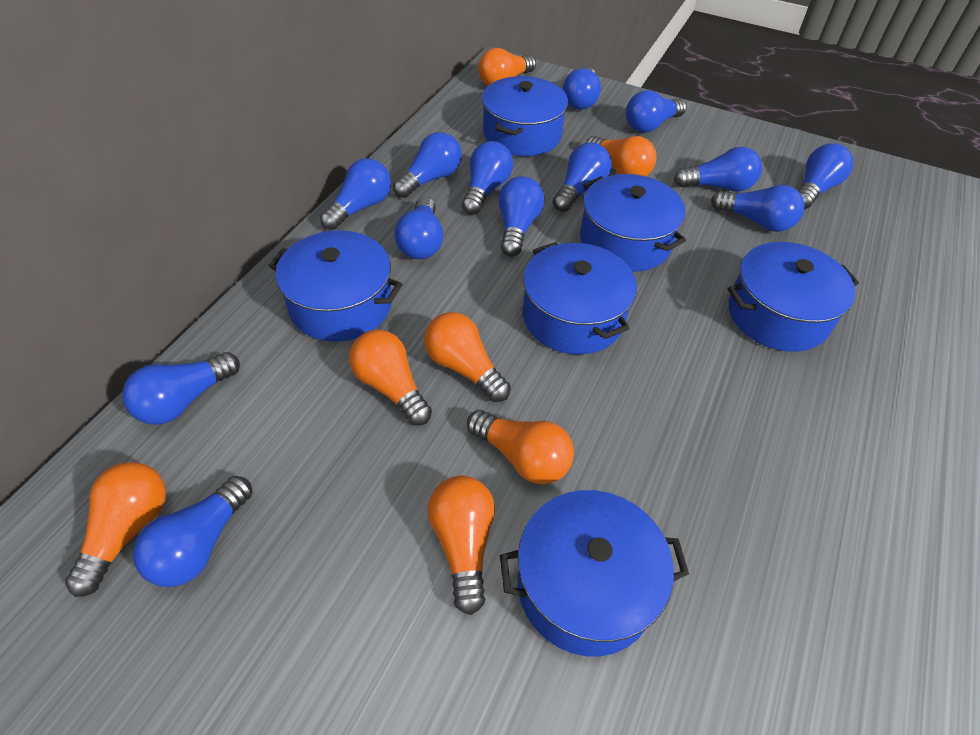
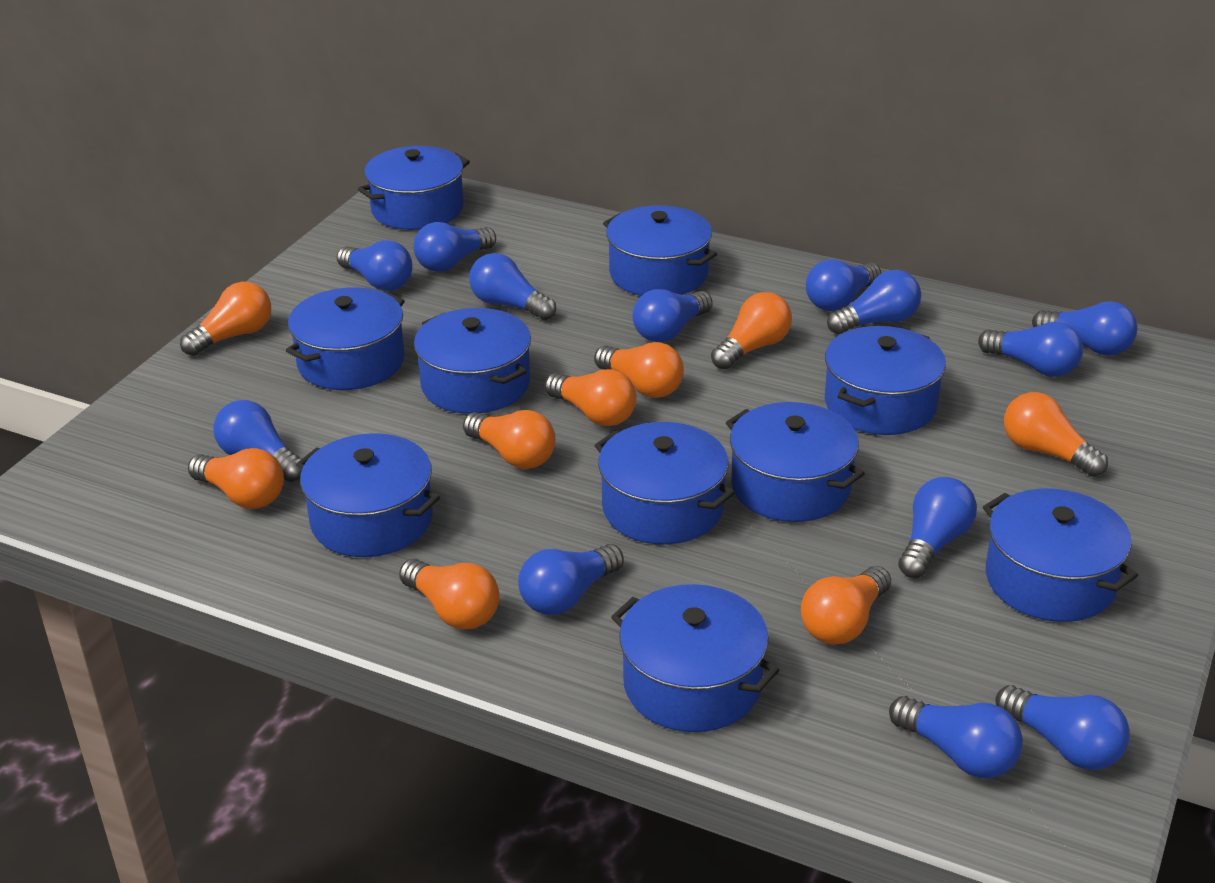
blue pot: [268,230,403,342] [482,76,568,156] [500,490,689,656] [523,242,637,354] [580,174,686,272] [727,242,859,352] = 6 -> [286,287,405,390] [296,433,440,557] [358,146,470,230] [414,308,531,414] [594,422,735,544] [603,205,717,296] [611,584,779,732] [726,402,865,522] [825,326,946,435] [983,489,1138,622] = 10
orange light bulb: [65,462,166,597] [349,330,432,426] [424,312,511,402] [428,476,495,615] [467,410,574,484] [478,48,536,86] [586,136,657,176] = 7 -> [180,282,271,356] [188,448,284,509] [399,559,499,629] [463,410,556,469] [545,369,636,426] [594,342,684,398] [711,292,792,370] [801,566,891,645] [1004,392,1108,477] = 9

